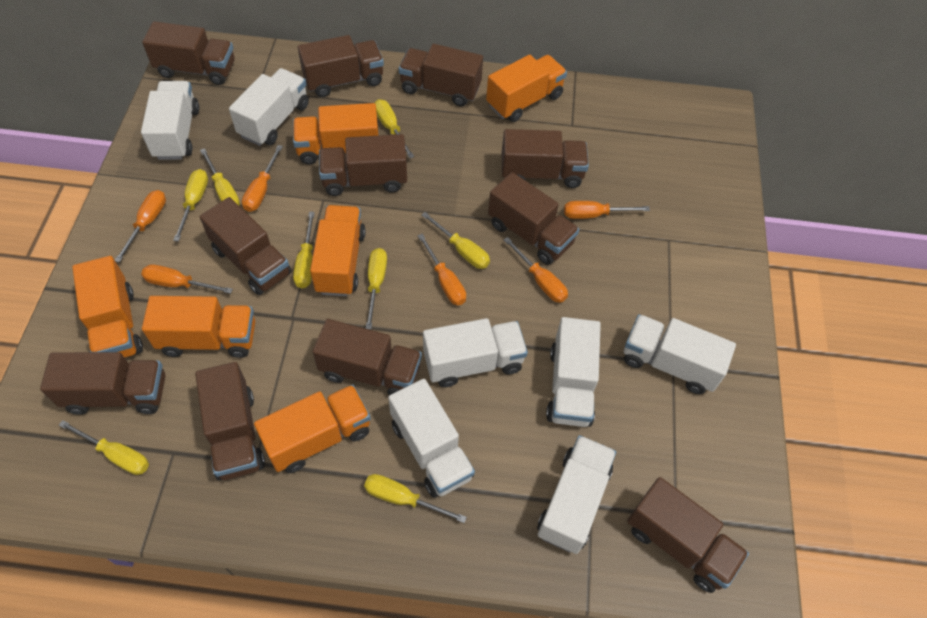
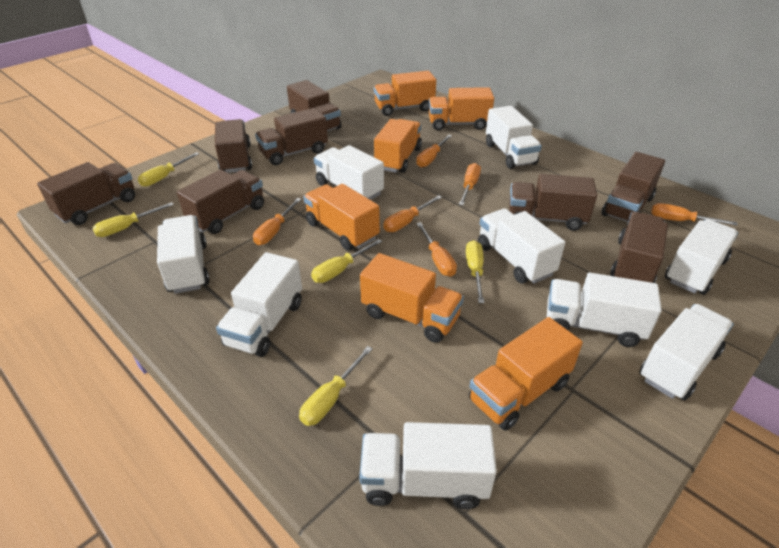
brown truck: [40,352,165,415] [142,21,235,85] [195,362,265,480] [200,197,292,295] [298,35,384,97] [313,319,422,395] [319,134,407,196] [399,44,483,107] [488,172,579,265] [502,129,589,188] [627,477,749,593] = 11 -> [37,162,135,225] [177,170,264,234] [215,119,252,173] [255,108,328,165] [287,80,342,131] [509,174,597,231] [601,152,665,222] [610,212,668,283] = 8
white truck: [141,81,199,160] [229,68,309,146] [388,379,475,498] [423,318,528,387] [537,435,616,554] [546,317,601,427] [624,314,736,394] = 7 -> [157,215,210,294] [216,252,302,357] [314,145,384,200] [359,422,497,509] [478,208,565,284] [486,106,542,169] [547,272,662,347] [640,304,734,400] [665,219,738,295] = 9
yellow screwdriver: [59,420,149,475] [173,169,208,241] [200,148,240,206] [293,212,315,288] [364,474,467,523] [366,248,387,329] [375,99,414,158] [421,212,490,269] = 8 -> [92,202,174,237] [138,152,199,187] [299,346,373,426] [311,239,382,283] [466,240,484,303] = 5

